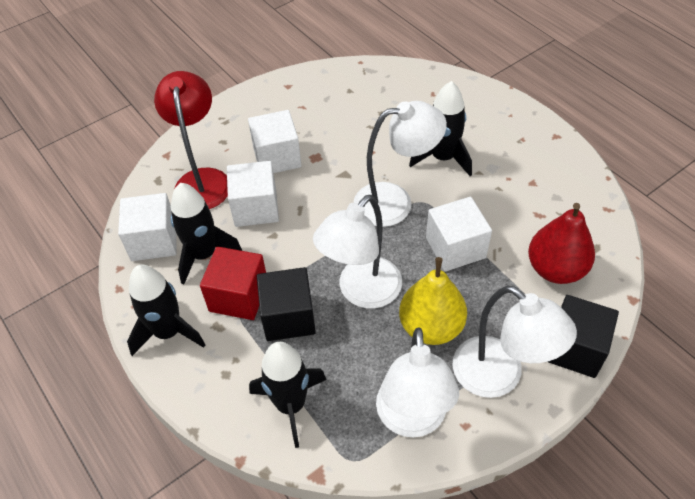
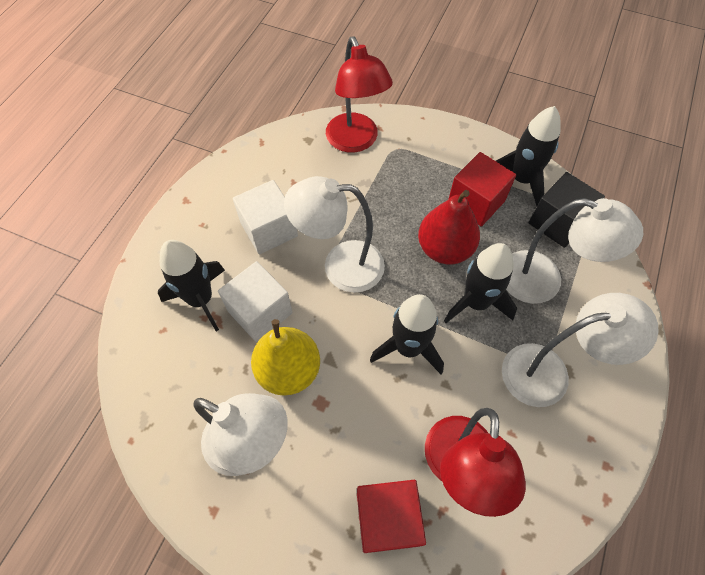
black cube: [257,267,316,341] [548,295,619,378] = 2 -> [529,172,605,248] = 1
red cube: [200,246,266,320] = 1 -> [357,480,426,553] [449,152,516,227] = 2
red lamp: [154,71,228,209] = 1 -> [326,37,393,153] [425,408,526,517] = 2
white cube: [118,193,176,261] [227,161,279,227] [248,110,301,173] [426,197,492,272] = 4 -> [218,261,293,342] [233,180,298,254] = 2

